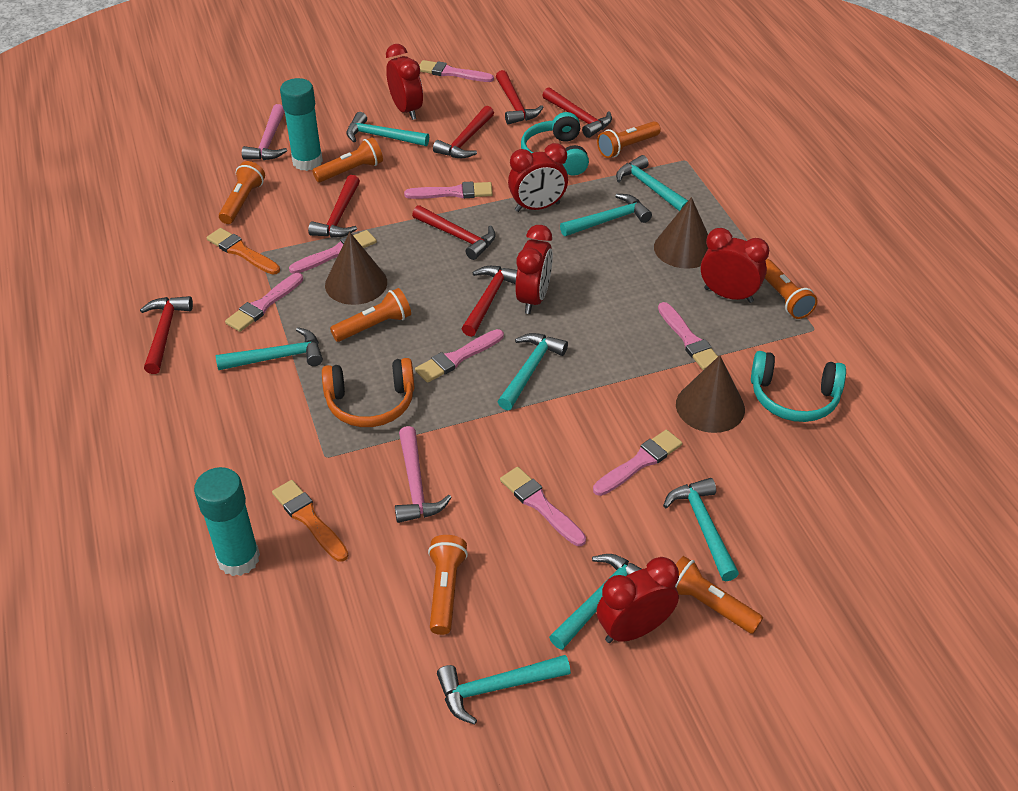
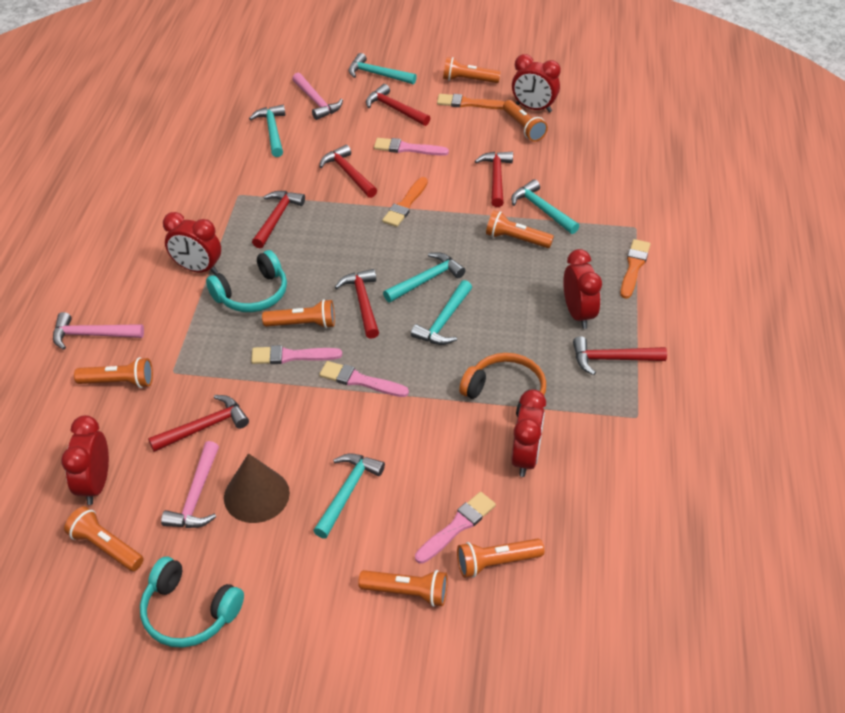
brown cone: [325,232,387,305] [654,197,708,269] [676,355,745,433] = 3 -> [224,453,290,523] = 1
orange brush: [206,228,280,275] [272,480,348,562] = 2 -> [382,177,428,227] [437,94,505,109] [620,239,650,299] = 3
orange flashlight: [219,161,265,224] [312,137,383,182] [330,288,411,342] [428,535,468,635] [597,121,661,158] [675,556,763,634] [765,259,818,319] = 7 -> [64,506,144,571] [74,357,153,388] [262,299,335,328] [358,570,448,607] [443,57,501,83] [457,539,544,578] [486,211,554,248] [503,100,548,142] = 8
pink brush: [225,273,303,332] [289,230,377,274] [404,181,493,199] [415,329,504,383] [419,60,494,82] [500,467,586,546] [593,430,682,496] [658,302,718,370] = 8 -> [251,345,342,364] [319,361,409,397] [374,138,449,156] [415,492,496,564] = 4
pink hammer: [242,104,287,160] [395,426,452,523] = 2 -> [53,312,144,350] [161,441,219,528] [292,73,343,120] = 3
turquoise glue stick: [194,467,260,576] [280,78,323,171] = 2 -> none = 0
turquoise hammer: [216,327,323,370] [347,112,429,146] [437,655,571,725] [498,333,568,410] [549,554,641,650] [560,194,652,236] [616,155,688,211] [663,478,739,581] = 8 -> [249,105,285,157] [313,453,385,539] [348,53,417,84] [383,252,466,303] [411,280,472,345] [511,179,579,234] = 6

